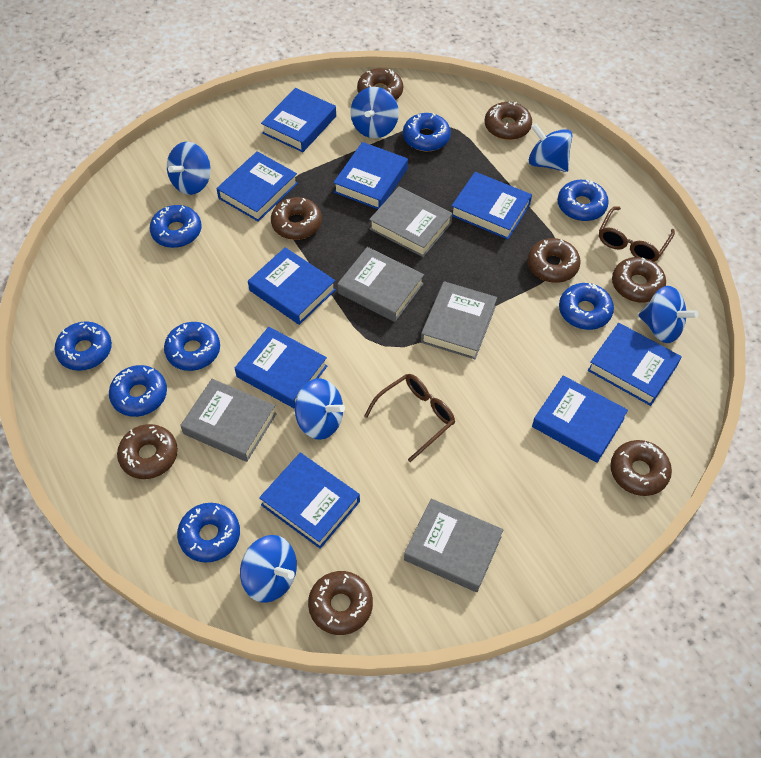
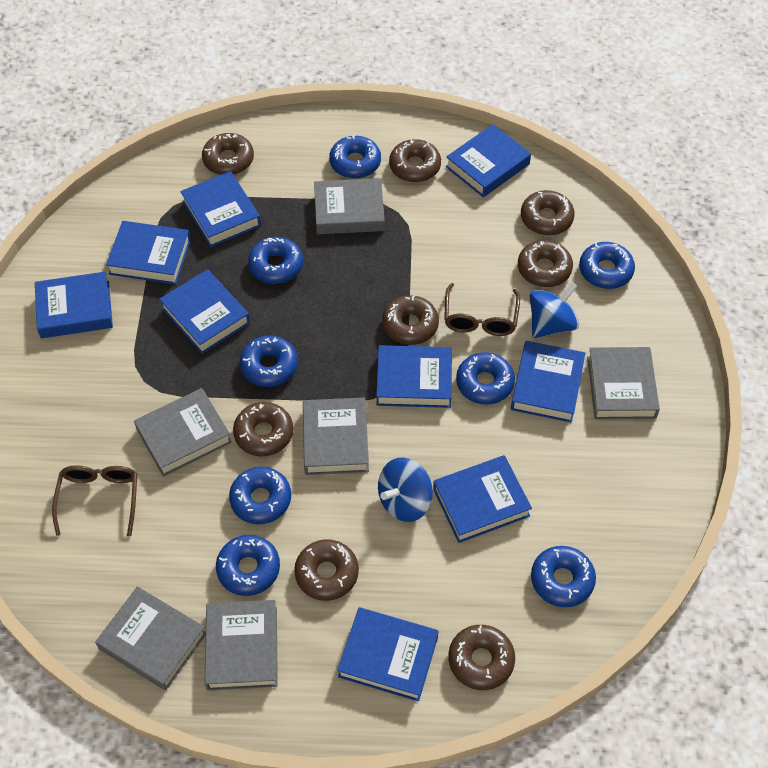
blue spinning top: [167,142,211,195] [240,535,297,603] [295,378,345,440] [350,87,399,138] [529,123,572,172] [639,286,698,343] = 6 -> [378,458,433,522] [530,282,579,338] = 2
grey book: [180,379,277,462] [337,247,424,322] [369,187,453,257] [404,498,503,592] [421,281,497,359] = 5 -> [95,586,206,690] [134,388,232,477] [205,600,278,691] [303,397,369,475] [314,178,385,234] [587,347,660,419] = 6

